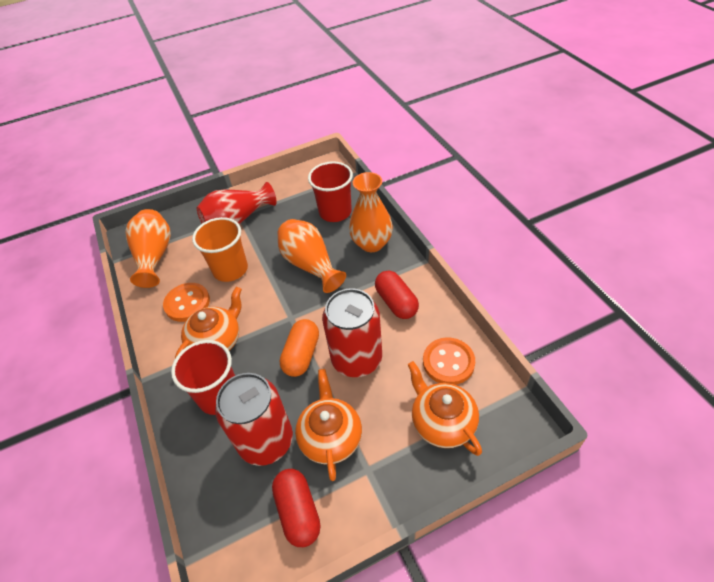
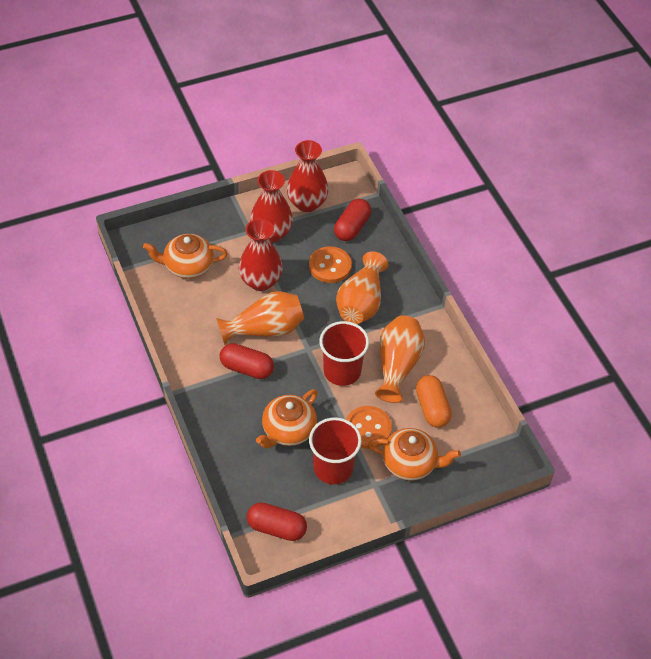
orange cup: [192,217,248,282] = 1 -> none = 0
red can: [215,373,293,466] [322,288,382,377] = 2 -> none = 0
red capsule: [272,469,321,547] [375,271,419,319] = 2 -> [220,343,274,379] [247,502,307,541] [334,199,371,241] = 3
red vase: [197,182,277,224] = 1 -> [239,219,283,291] [250,170,293,243] [287,140,329,212] = 3

